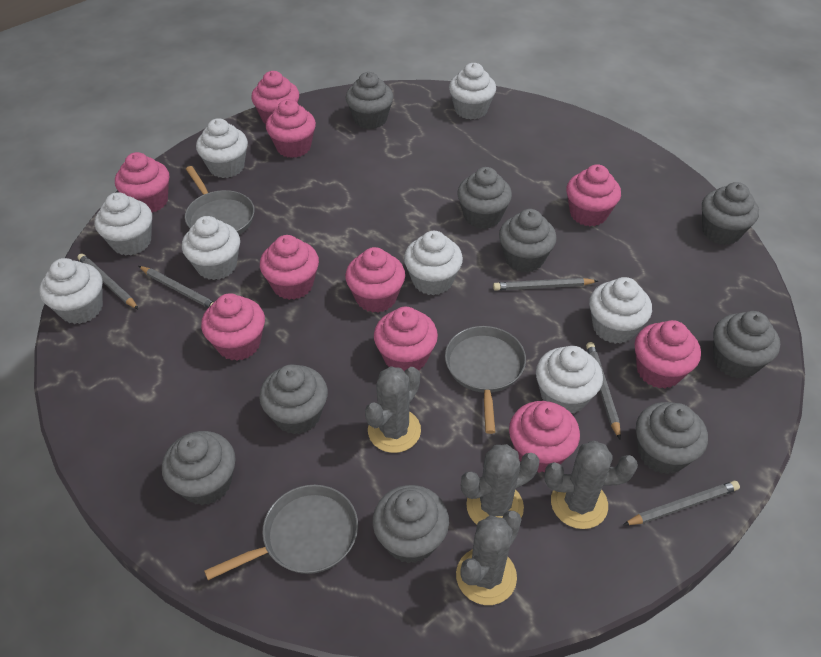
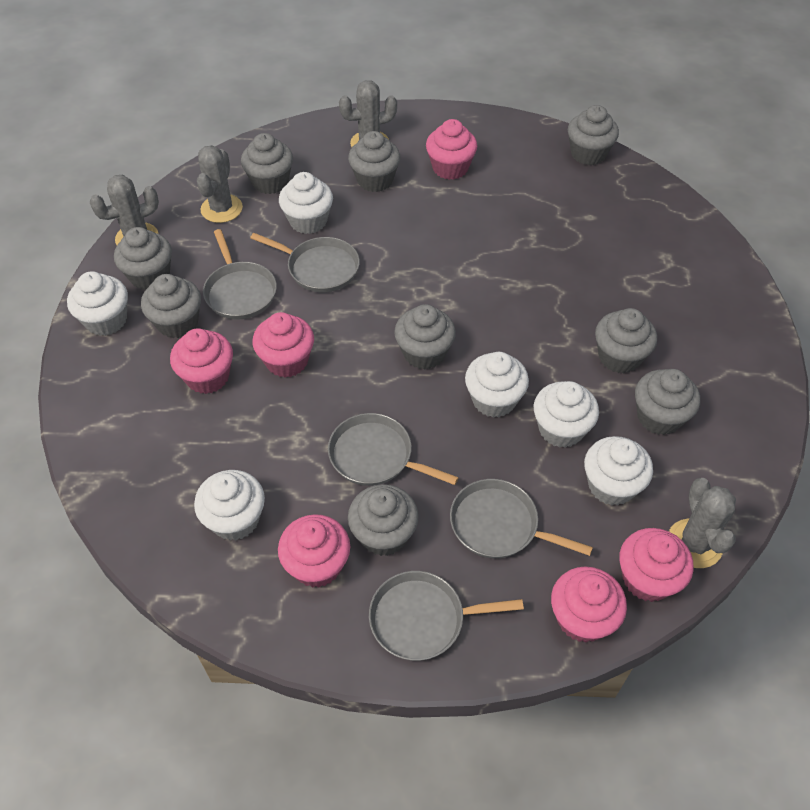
grey pan: [185,166,254,235] [204,485,358,580] [445,326,526,434] = 3 -> [203,229,277,320] [250,233,360,292] [328,413,459,486] [369,571,524,661] [450,479,593,558] = 5
grey pencil: [78,253,139,310] [139,266,214,308] [493,278,598,291] [586,342,621,439] [623,481,740,525] = 5 -> none = 0
pink cupcake: [115,152,169,213] [201,293,265,361] [251,71,299,125] [260,235,319,300] [266,99,316,158] [345,247,405,313] [374,307,438,371] [509,401,580,473] [566,164,621,226] [634,320,701,388] = 10 -> [170,328,233,394] [252,312,314,377] [278,514,350,588] [426,119,477,180] [551,566,627,642] [619,528,693,602] = 6
white cupcake: [39,258,103,324] [95,192,152,256] [182,216,240,280] [196,118,248,178] [404,231,463,295] [449,63,496,120] [536,346,603,414] [589,277,652,344] = 8 -> [67,271,128,336] [194,470,265,540] [279,172,333,234] [465,352,529,418] [534,381,599,448] [584,436,653,506] = 6

